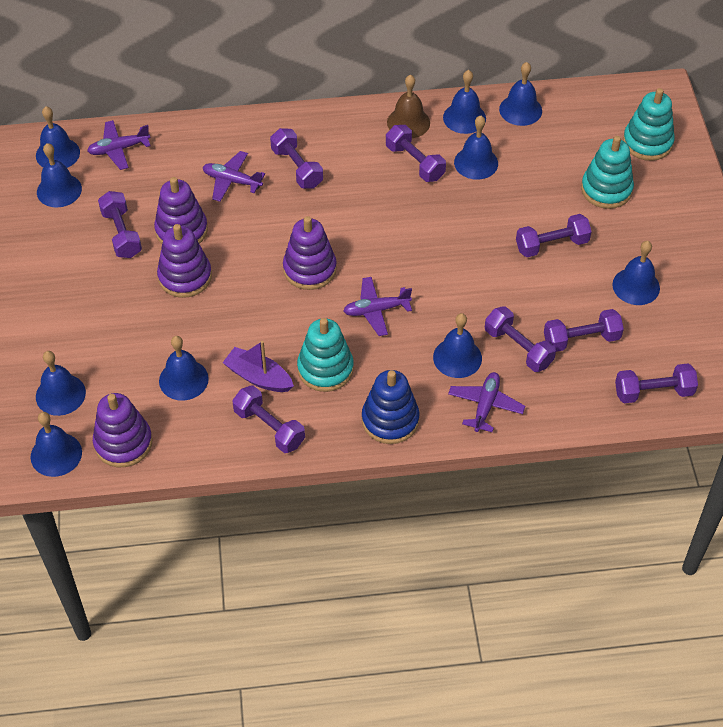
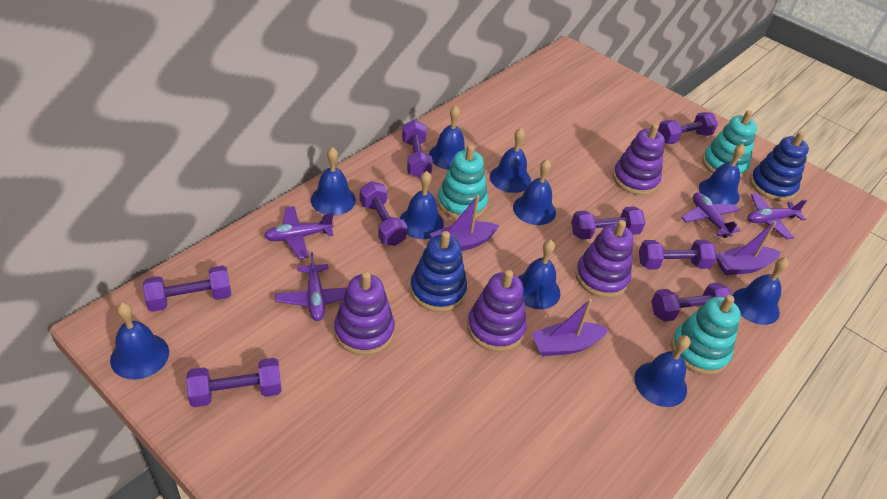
blue stacking toy: [362,370,419,444] = 1 -> [410,231,467,312] [750,131,809,201] = 2
brown bell: [387,75,430,138] = 1 -> none = 0
purple boat: [222,341,294,392] = 1 -> [430,195,499,251] [531,299,608,356] [716,221,780,275] = 3

